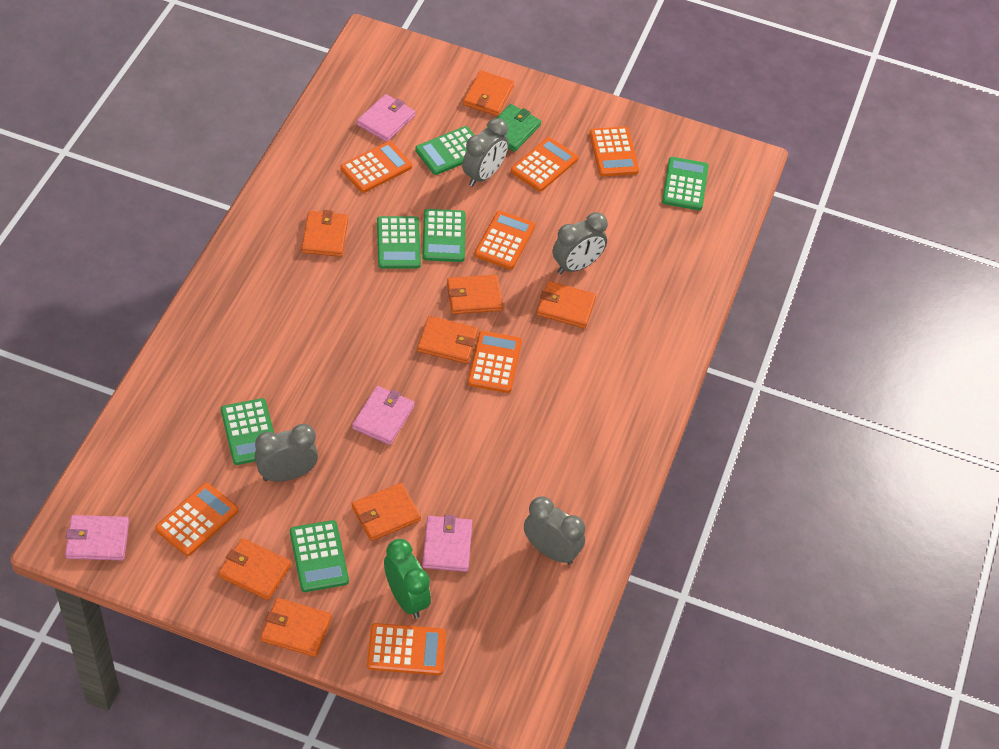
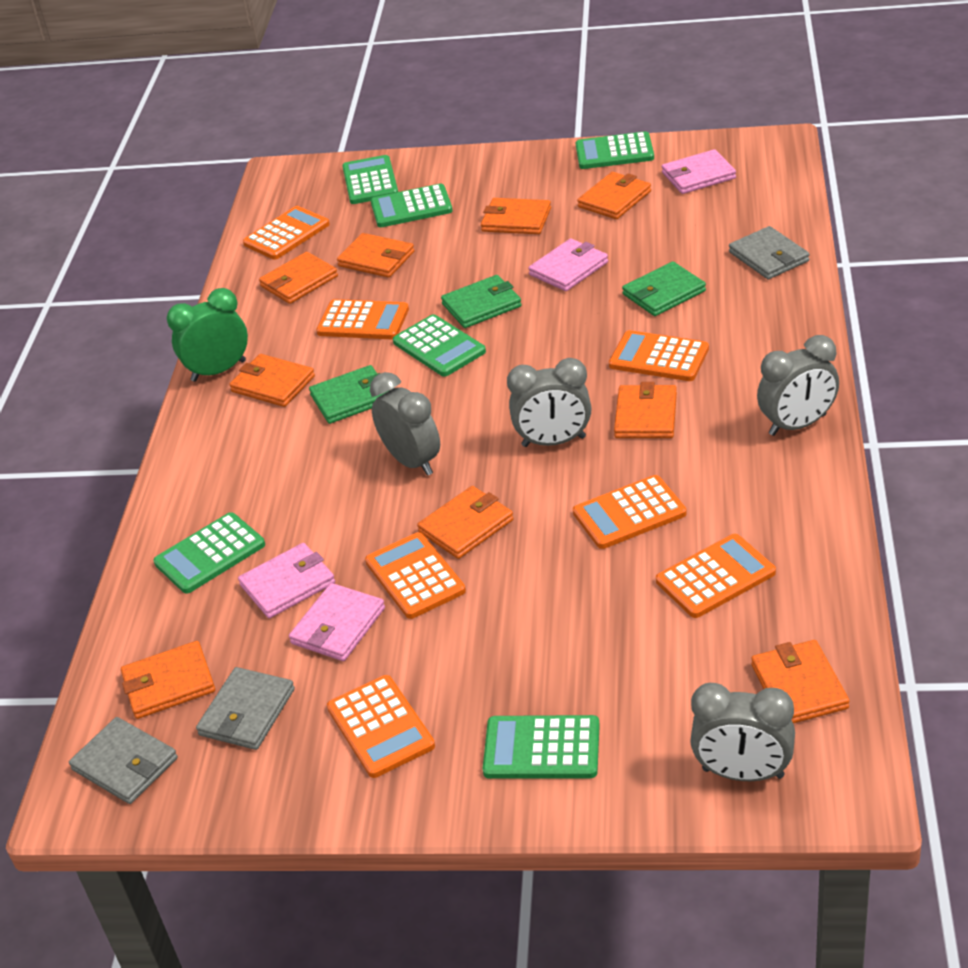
green wallet: [485,104,541,152] = 1 -> [309,365,388,424] [441,275,522,328] [622,261,706,316] = 3
grey wallet: none = 0 -> [69,717,178,804] [196,667,295,750] [729,226,810,279] = 3
orange wallet: [218,538,291,600] [261,598,332,657] [302,210,348,257] [352,483,421,541] [417,316,478,364] [447,275,503,314] [463,70,514,116] [537,281,596,328] = 8 -> [121,641,215,719] [229,354,315,407] [259,252,338,304] [337,233,414,278] [417,486,514,559] [481,198,551,234] [577,172,651,219] [614,382,677,438] [751,640,849,723] = 9

